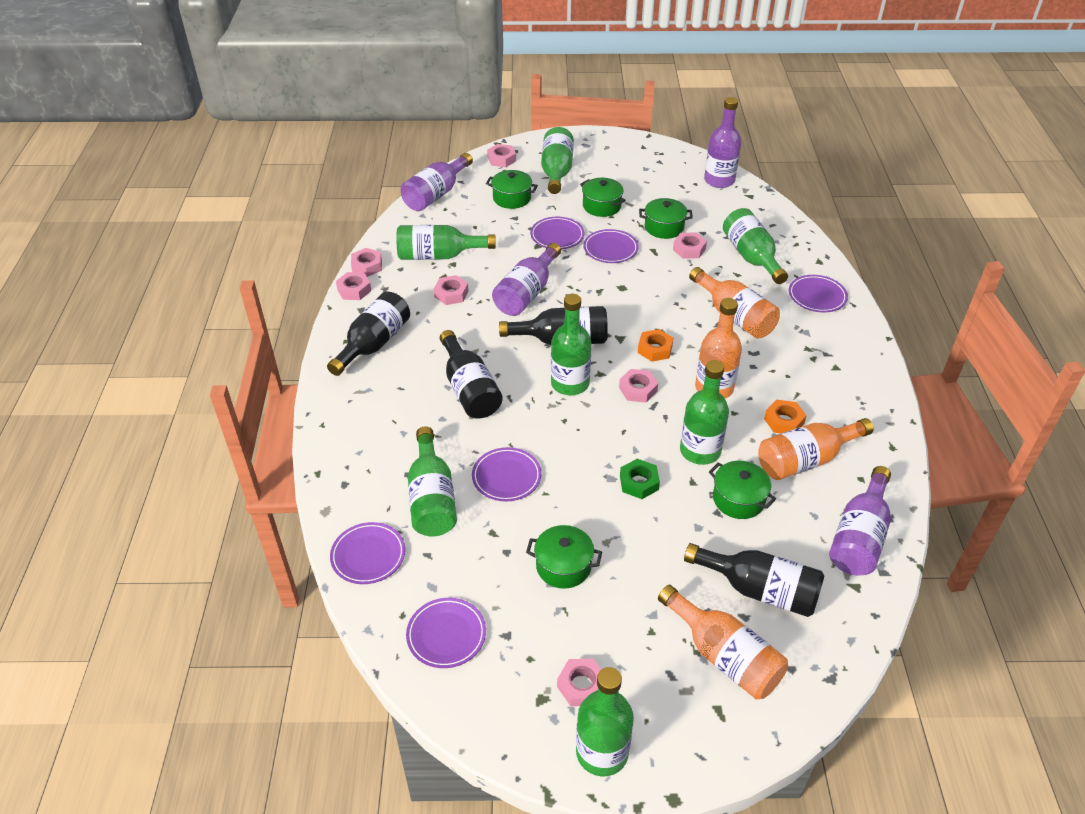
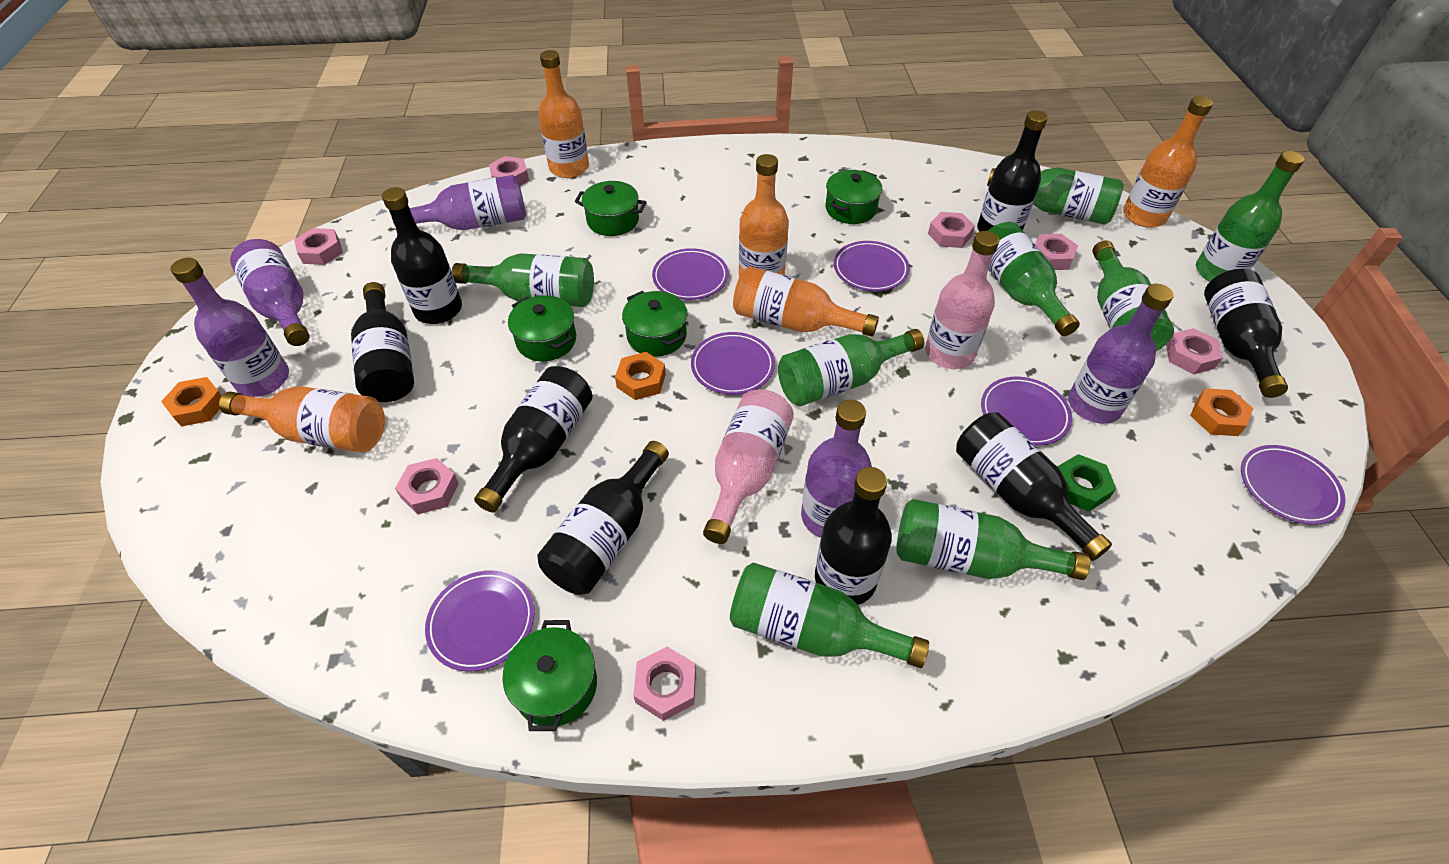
black bottle: [327,291,410,376] [440,330,503,419] [499,306,608,345] [684,543,824,617] = 4 -> [351,282,414,402] [382,187,462,324] [474,366,593,512] [537,441,669,595] [815,467,892,605] [956,412,1112,561] [977,110,1048,232] [1204,269,1288,398] = 8
green bottle: [396,225,496,260] [408,426,457,536] [541,127,574,194] [551,294,591,395] [576,667,634,776] [680,360,729,465] [723,208,788,284] = 7 -> [452,253,594,307] [730,563,929,668] [778,329,925,406] [896,499,1090,580] [987,167,1124,225] [988,222,1080,336] [1092,240,1174,351] [1196,151,1305,282] = 8
orange bottle: [658,585,788,699] [689,267,780,339] [695,298,742,398] [758,418,874,480] = 4 -> [219,386,385,453] [538,50,589,178] [733,266,879,337] [739,154,789,277] [1123,96,1213,228] = 5
orange nut: [638,329,673,362] [764,400,806,433] = 2 -> [161,377,222,427] [615,352,666,400] [1190,388,1253,436] = 3
pink bottle: none = 0 -> [703,389,794,544] [925,231,999,369] = 2
purple bottle: [401,153,473,211] [492,243,561,316] [704,97,741,188] [829,466,891,576] = 4 -> [171,258,289,397] [230,239,310,346] [392,175,526,230] [801,400,872,538] [1068,284,1174,424] = 5

